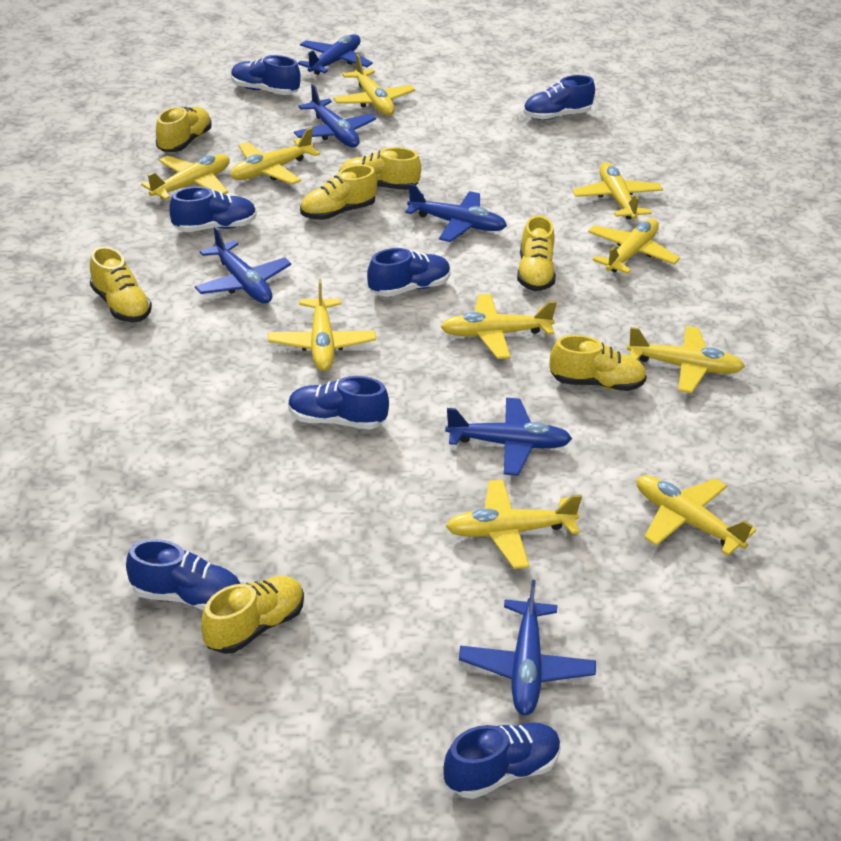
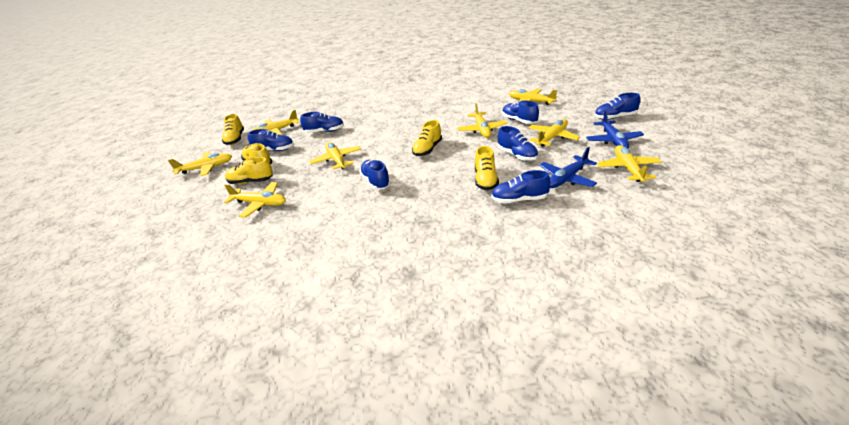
blue plane: [195,226,291,304] [294,84,376,148] [298,34,373,75] [405,184,507,242] [445,398,572,476] [459,580,596,715] = 6 -> [539,147,597,188] [586,111,644,148] = 2
yellow plane: [141,154,230,200] [230,128,320,184] [268,279,376,371] [333,54,415,116] [441,294,557,359] [446,480,582,569] [572,162,663,219] [588,219,680,274] [627,326,745,393] [637,475,756,556] = 10 -> [168,151,232,176] [224,182,286,218] [251,110,299,135] [309,142,361,170] [457,103,507,138] [509,89,557,105] [528,119,580,147] [597,145,662,182] = 8
yellow shoe: [90,246,152,322] [156,107,212,152] [201,576,304,654] [300,165,377,220] [339,147,421,190] [517,215,556,291] [549,335,647,391] = 7 -> [222,114,244,145] [225,157,273,184] [241,143,272,164] [412,120,442,156] [475,146,499,190] = 5

